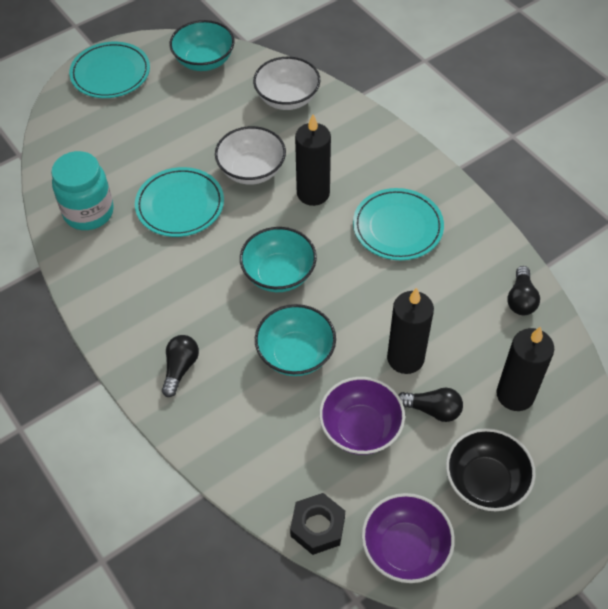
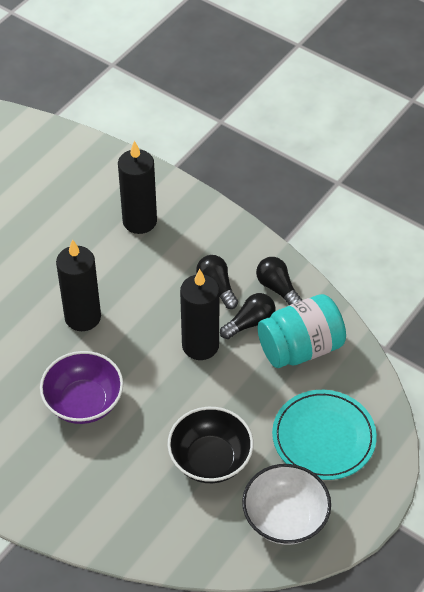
black nut: [290,493,345,555] = 1 -> none = 0
purple bowl: [319,377,405,455] [362,493,455,583] = 2 -> [40,351,123,424] = 1
turquoise bowl: [169,20,234,71] [240,227,317,292] [255,304,336,376] = 3 -> none = 0
turquoise plate: [69,42,150,98] [135,167,224,237] [353,188,444,260] = 3 -> [272,390,377,480] = 1
white bowl: [215,126,286,185] [253,57,320,110] = 2 -> [242,464,331,545] = 1

